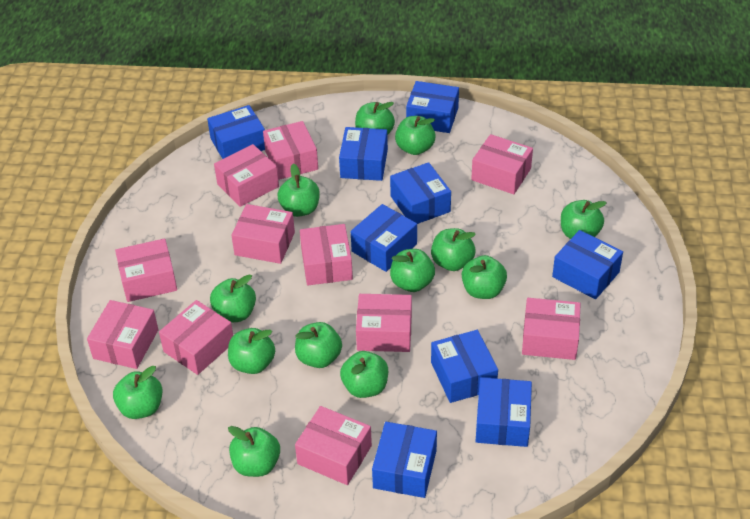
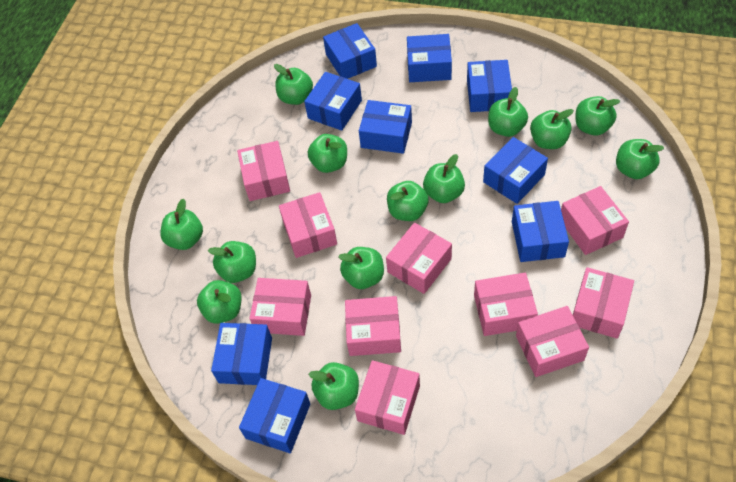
pink box: [87,300,159,369] [115,238,177,302] [159,300,233,375] [214,144,279,207] [231,204,295,264] [263,121,318,180] [295,406,372,485] [300,224,353,285] [356,294,412,352] [471,134,533,194] [522,298,581,360] = 11 -> [237,141,290,201] [249,278,311,336] [279,192,337,258] [345,296,401,356] [355,360,420,435] [386,223,452,294] [474,273,538,336] [516,306,589,377] [561,186,629,255] [573,267,634,339] = 10

